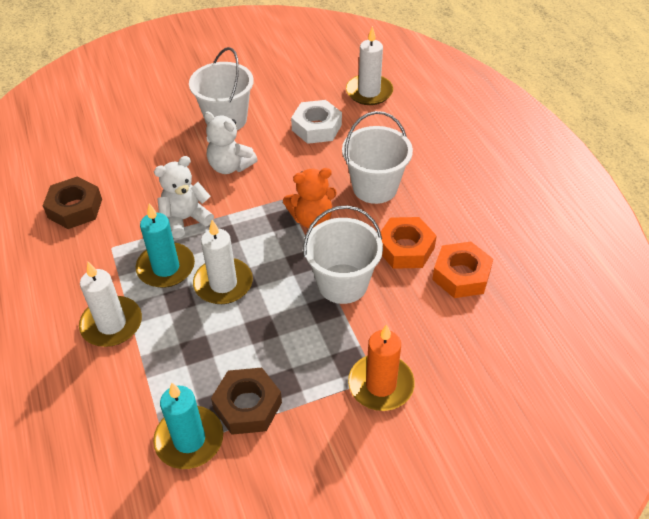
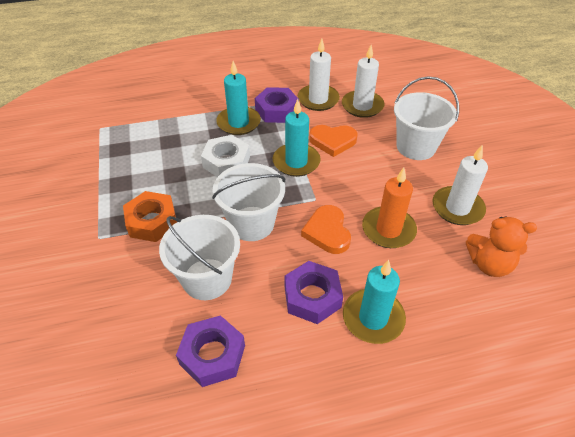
brown nut: [43,176,102,229] [211,368,282,435] = 2 -> none = 0
orange heart: none = 0 -> [301,205,351,254] [309,125,358,157] = 2
orange nut: [381,217,437,269] [432,242,493,298] = 2 -> [123,191,177,242] = 1
purple nut: none = 0 -> [176,315,245,387] [255,87,299,123] [284,261,343,324] = 3
turquoise candle: [136,203,195,288] [153,383,223,469] = 2 -> [216,61,261,135] [273,99,321,177] [343,260,406,344] = 3
white teddy bear: [154,156,214,238] [204,112,258,174] = 2 -> none = 0

